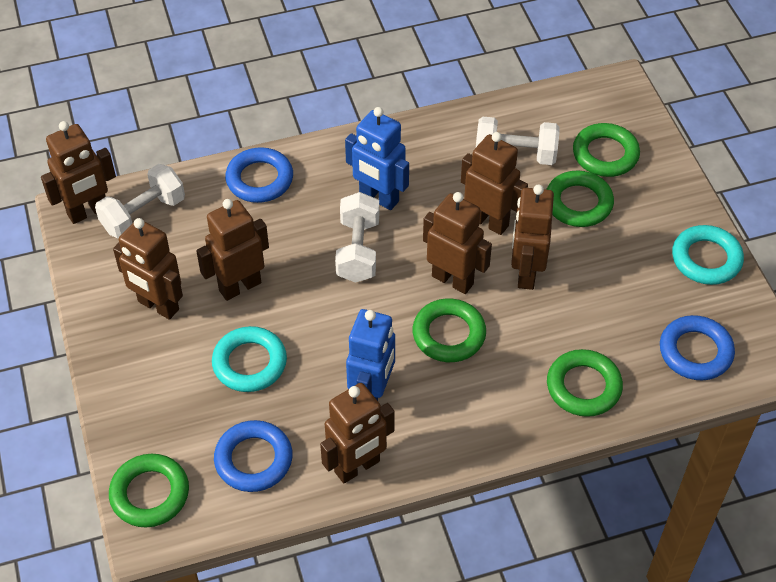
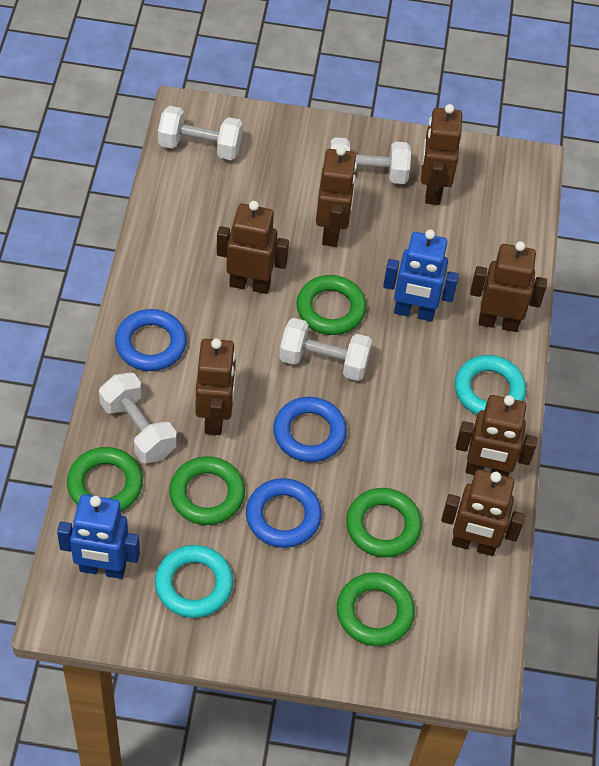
white dumbbell: [95,164,185,239] [335,192,379,283] [476,117,560,165] = 3 -> [99,373,177,463] [158,106,243,160] [279,318,372,381] [330,137,411,184] = 4

